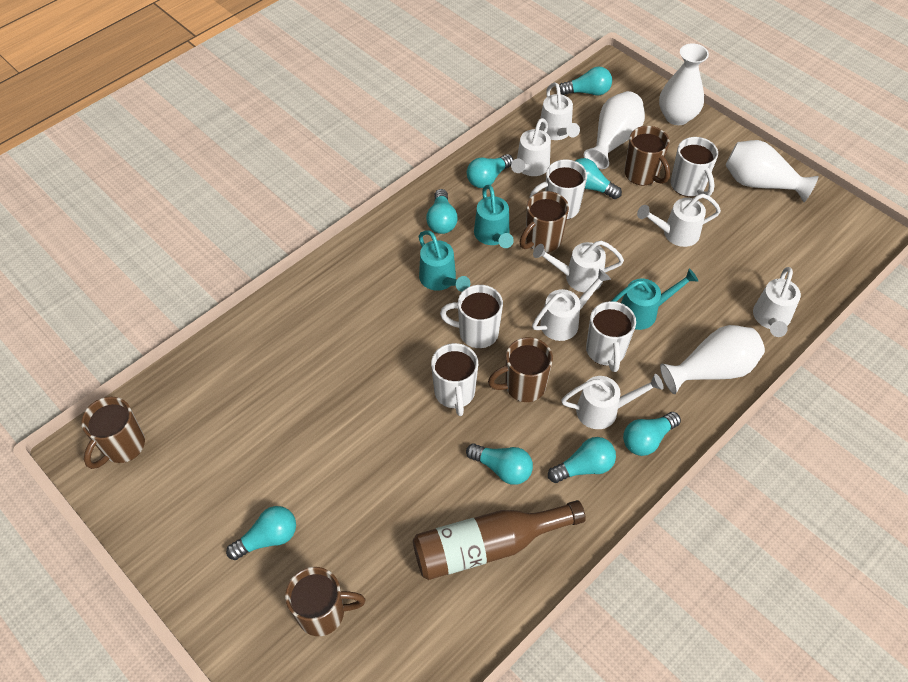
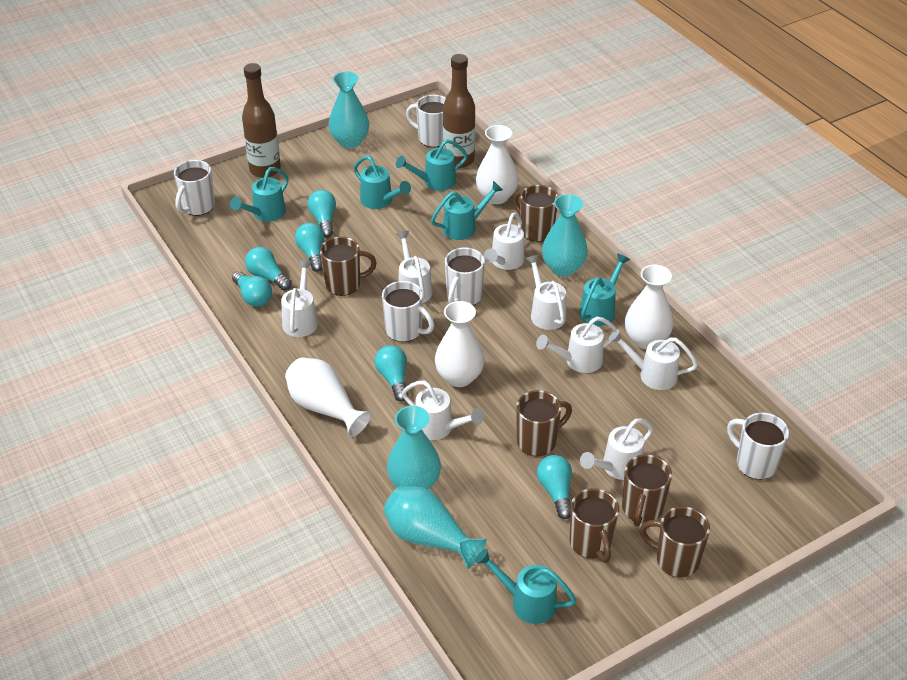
brown bottle: [413,500,586,580] = 1 -> [242,63,281,178] [443,54,475,168] = 2
brown mug: [81,397,145,469] [285,567,365,636] [488,337,553,402] [520,191,569,253] [624,126,670,186] = 5 -> [320,237,376,296] [513,185,558,242] [516,390,572,456] [570,488,619,563] [622,454,672,527] [640,506,710,577] = 6
turquoise light bulb: [226,506,296,560] [426,189,458,234] [466,444,533,485] [467,154,513,188] [548,437,616,483] [559,66,612,95] [575,158,622,199] [623,412,681,456] = 8 -> [232,271,272,307] [245,247,292,291] [295,223,324,272] [308,190,336,237] [375,345,409,402] [537,455,572,519] = 6
turquoise vase: none = 0 -> [329,71,369,148] [383,486,487,569] [387,406,441,489] [542,194,588,277] = 4
turquoise watering can: [419,230,470,292] [474,185,514,248] [611,268,698,330] = 3 -> [230,167,288,222] [354,156,411,209] [396,139,468,191] [431,181,503,240] [475,549,576,624] [579,254,630,326] = 6
white watering can: [511,118,551,176] [532,269,611,341] [533,240,624,292] [539,82,580,140] [561,374,664,429] [637,193,721,247] [753,267,801,337] = 7 -> [281,261,318,337] [396,231,433,303] [402,380,484,440] [484,213,525,270] [525,255,566,330] [536,316,617,373] [580,419,653,480] [608,329,698,390] = 8

